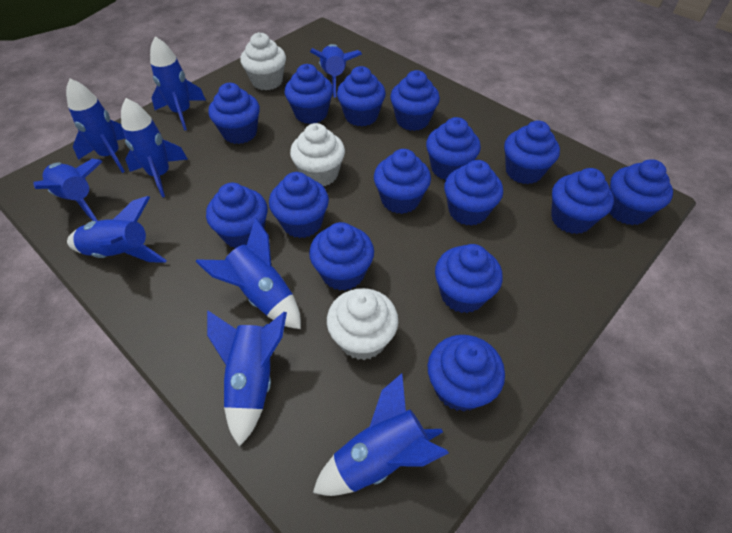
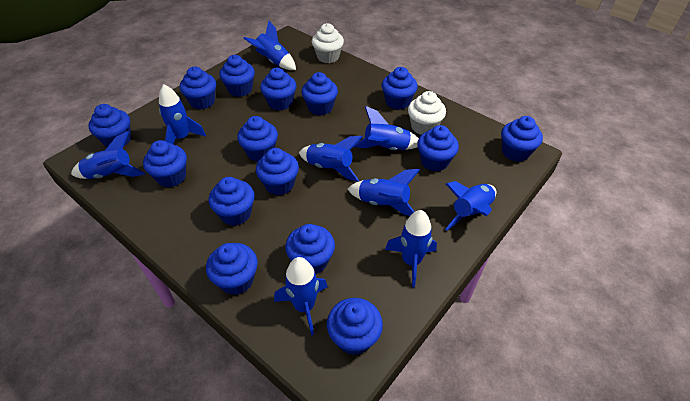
white cupcake: [240,32,286,90] [290,123,345,186] [327,288,398,360] = 3 -> [312,23,344,63] [408,91,446,135] = 2

